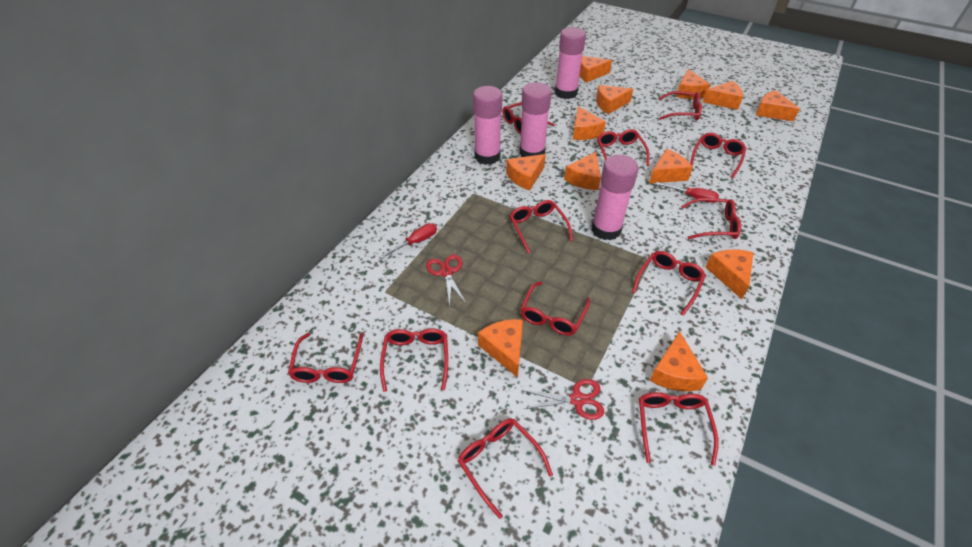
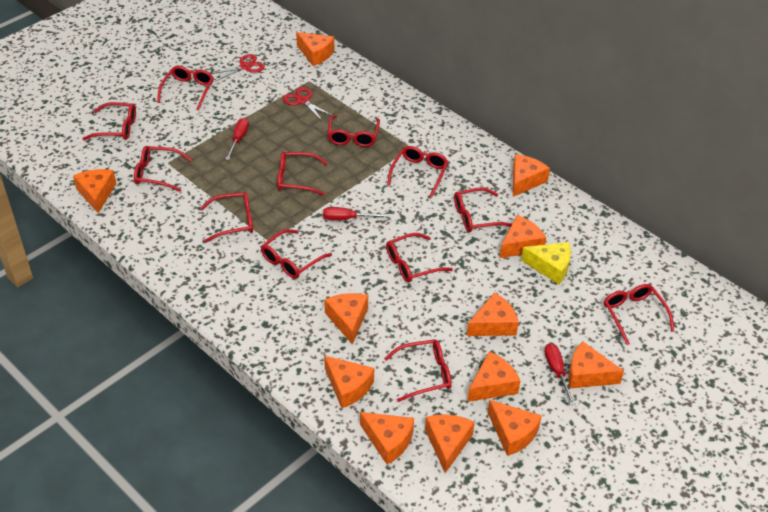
pink glue stick: [473,86,502,165] [519,82,552,157] [555,27,586,99] [591,155,639,240] = 4 -> none = 0
red screwdriver: [379,223,437,259] [656,182,719,203] = 2 -> [225,118,249,160] [323,207,389,220] [544,343,575,405] = 3
yellow cheese: none = 0 -> [521,242,571,284] = 1

